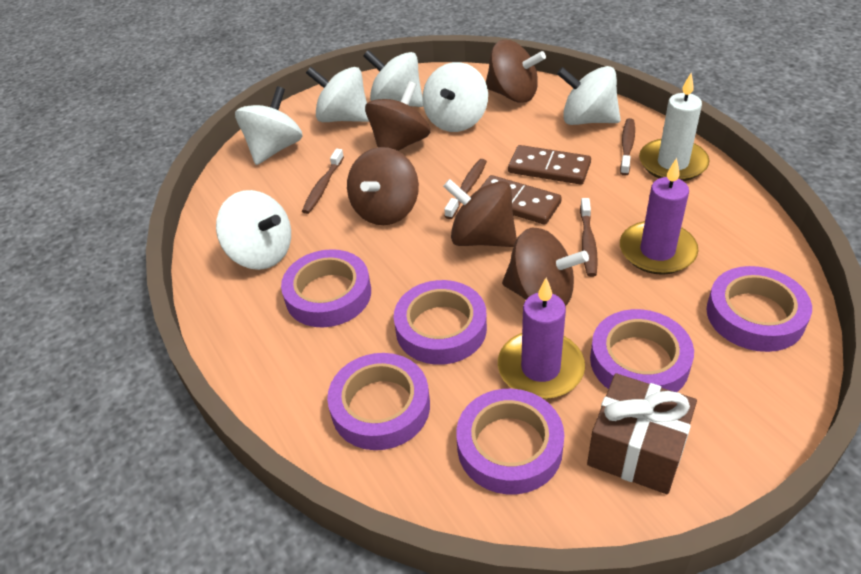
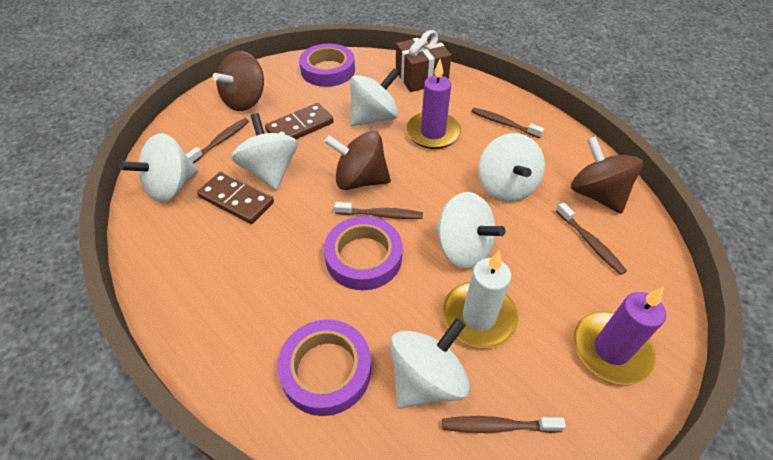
brown spinning top: [347,147,419,225] [365,81,430,151] [443,179,517,247] [486,40,546,103] [502,228,589,306] = 5 -> [213,51,264,111] [324,131,391,190] [571,136,643,214] = 3
brown toothbrush: [302,149,344,214] [444,159,487,219] [580,198,598,277] [620,118,635,176] = 4 -> [186,118,249,164] [334,202,423,219] [442,416,566,433] [471,108,544,138] [556,202,627,275] = 5
purple tape: [281,249,371,327] [327,353,430,450] [394,280,487,365] [456,389,564,494] [590,309,694,392] [706,266,812,352] = 6 -> [277,319,371,416] [299,44,355,87] [324,216,403,290] = 3

